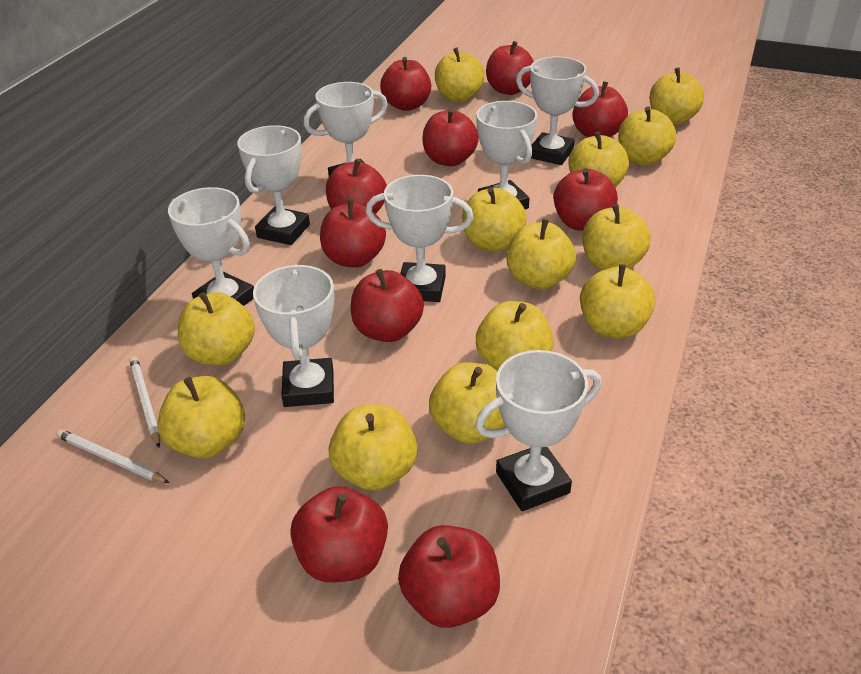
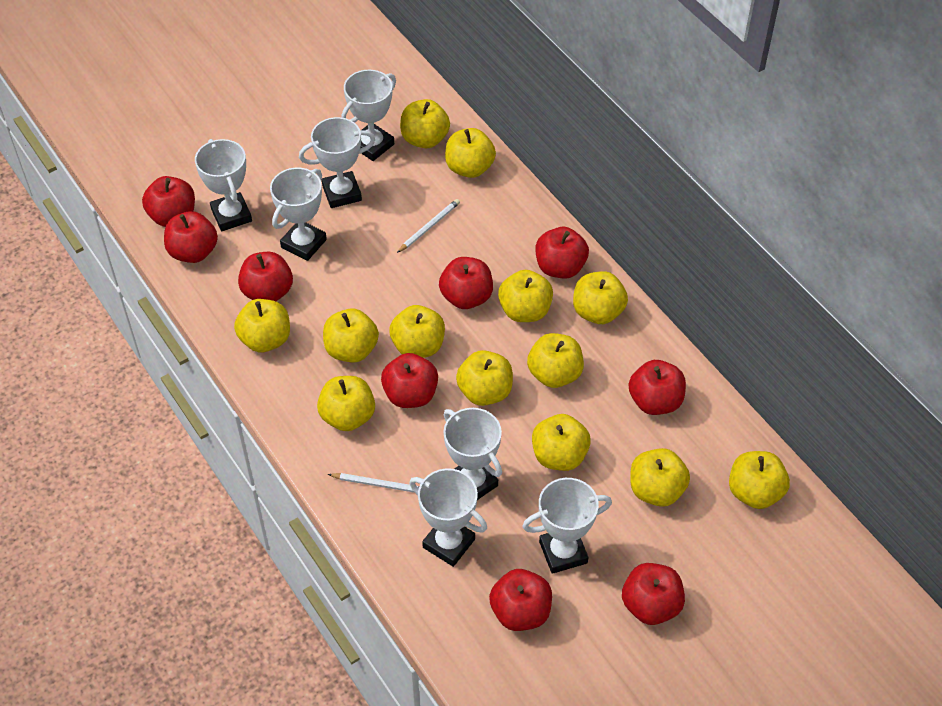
red apple: [290,486,388,582] [320,199,386,268] [326,159,387,214] [351,269,424,342] [380,57,431,111] [398,525,500,628] [422,108,479,166] [486,41,534,95] [554,168,618,231] [572,81,628,137] = 10 -> [142,176,195,227] [164,211,218,263] [238,252,293,301] [381,353,438,408] [439,257,493,309] [489,569,552,631] [536,227,589,279] [622,563,685,625] [629,360,686,415] = 9
white trophy: [168,187,254,306] [237,125,310,245] [253,264,334,407] [303,82,388,176] [366,175,474,302] [475,350,601,511] [476,101,537,209] [516,56,599,165] = 8 -> [195,139,252,231] [270,168,327,261] [299,117,375,208] [341,70,396,161] [409,468,487,567] [443,408,502,500] [522,478,612,574] = 7

